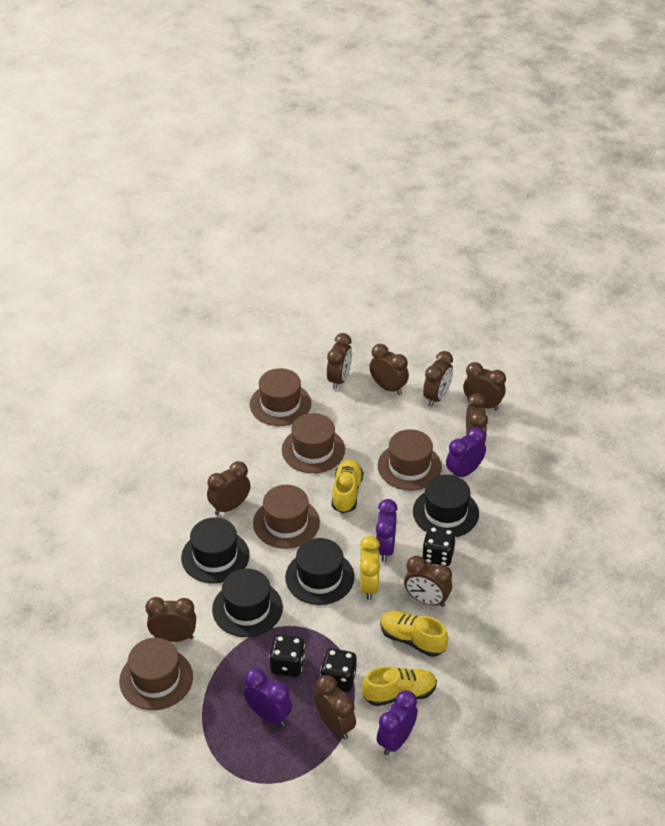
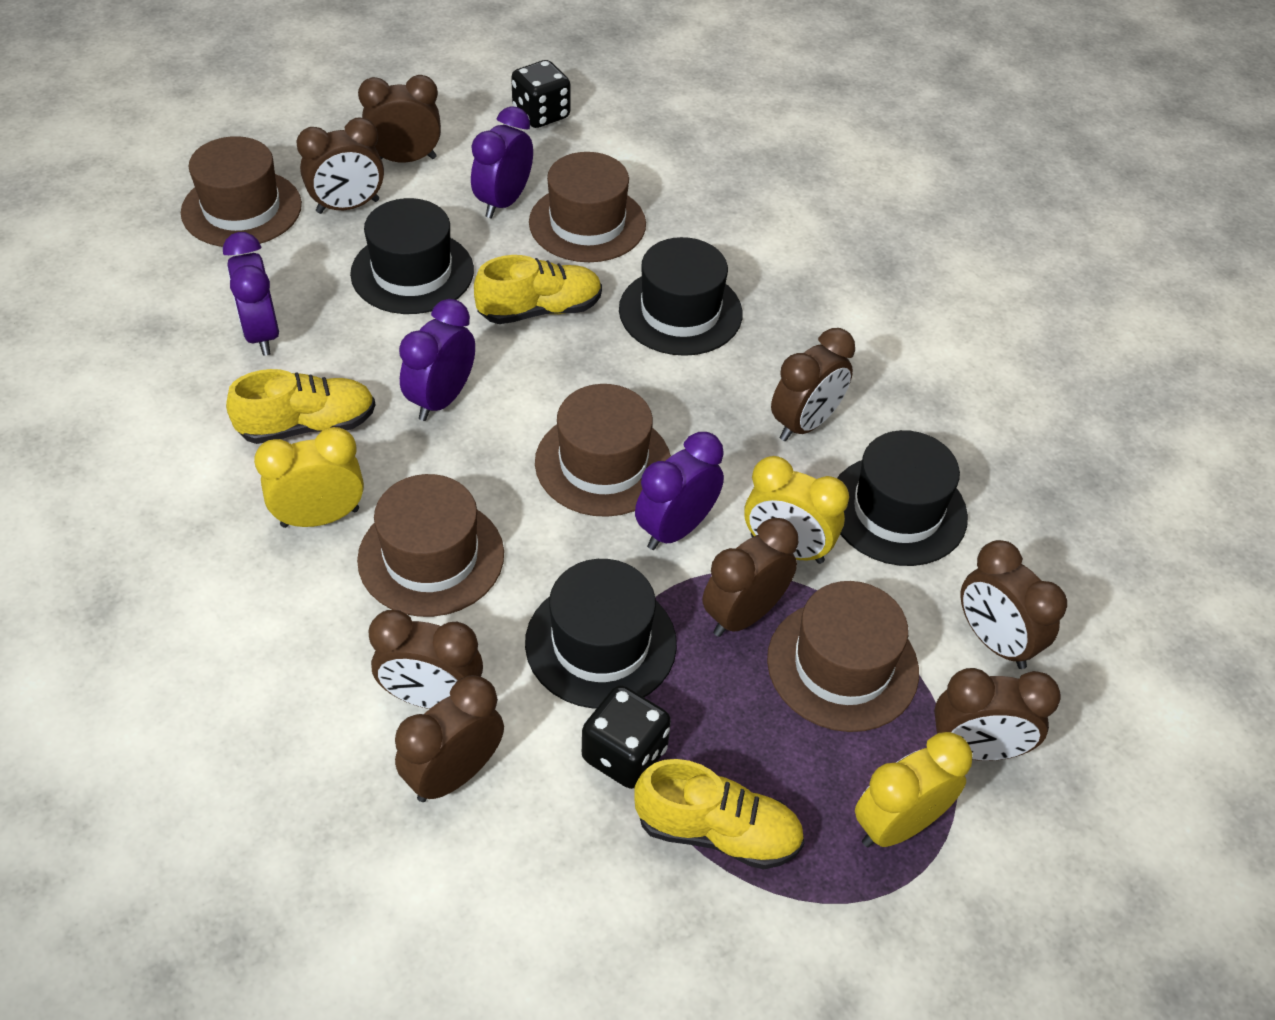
black dice: [269,635,305,677] [320,648,357,692] [422,526,456,566] = 3 -> [511,60,571,128] [582,685,671,789] = 2
brown clock: [146,597,196,642] [207,461,251,515] [314,675,356,740] [327,333,352,390] [369,344,409,395] [404,556,452,607] [423,351,453,407] [463,362,506,411] [466,393,488,443] = 9 -> [296,117,384,214] [358,75,441,163] [369,610,483,709] [395,675,504,802] [702,518,799,637] [771,328,855,441] [934,668,1061,761] [961,540,1067,669] = 8
yellow clock: [360,535,380,600] = 1 -> [254,427,364,528] [744,456,849,564] [855,732,972,847] = 3

